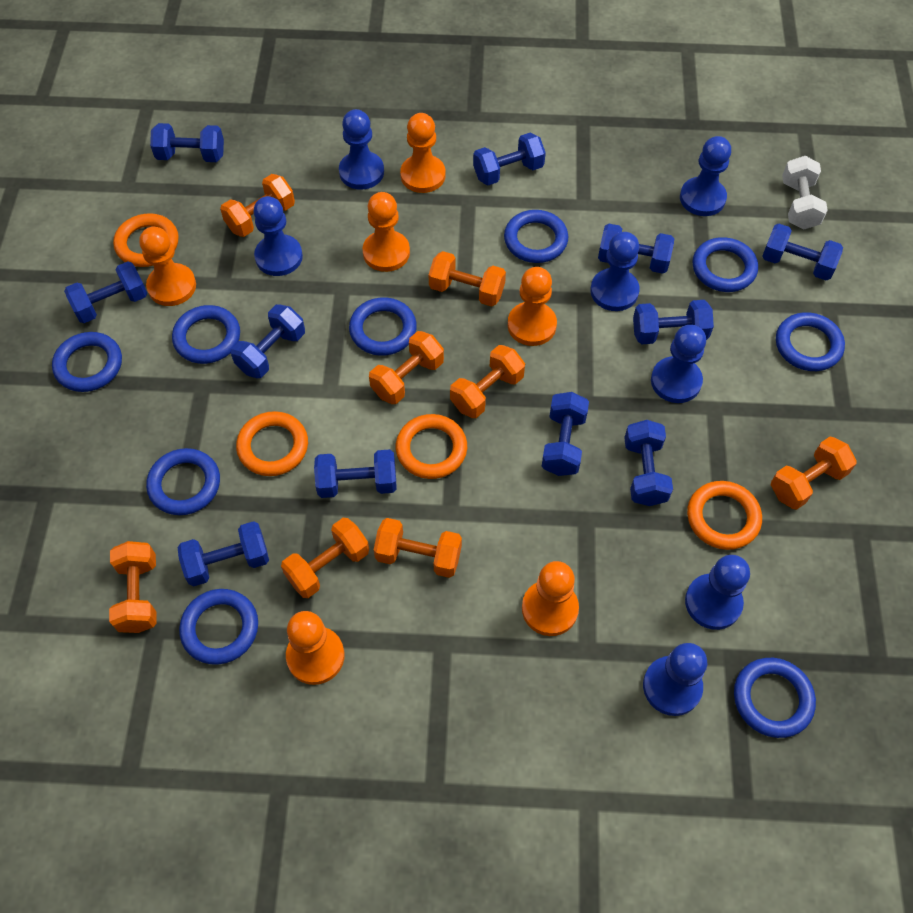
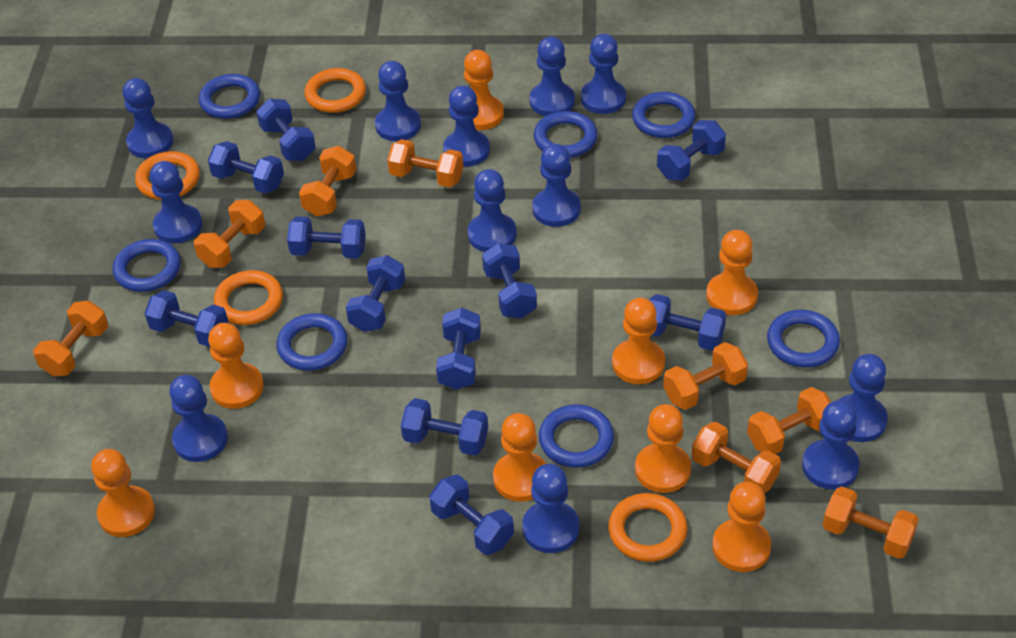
blue pawn: [253,196,303,276] [339,109,384,190] [590,232,640,311] [643,643,707,716] [651,325,706,403] [680,136,731,216] [685,555,750,630] = 7 -> [122,78,173,158] [150,161,202,244] [169,375,228,462] [375,61,421,141] [443,85,490,167] [467,169,517,252] [522,464,579,553] [529,37,575,116] [532,144,581,227] [581,34,626,114] [802,400,860,490] [839,354,888,442] = 12
blue ring: [52,332,122,392] [146,448,220,515] [172,305,240,364] [179,589,258,665] [349,297,417,356] [504,210,568,263] [692,237,758,292] [734,658,816,738] [776,312,845,371] = 9 -> [113,239,181,292] [199,74,260,119] [276,313,347,371] [534,111,597,158] [539,404,614,468] [632,92,696,138] [767,310,840,368] = 7
orange pawn: [139,227,196,306] [286,611,344,685] [362,192,410,272] [400,113,446,193] [508,267,557,346] [522,561,579,636] = 6 -> [91,449,155,537] [208,323,264,409] [464,50,504,130] [493,413,546,502] [612,298,665,384] [635,404,691,493] [706,230,758,315] [712,482,771,572] = 8
white dumbbell: [782,156,828,229] = 1 -> none = 0

